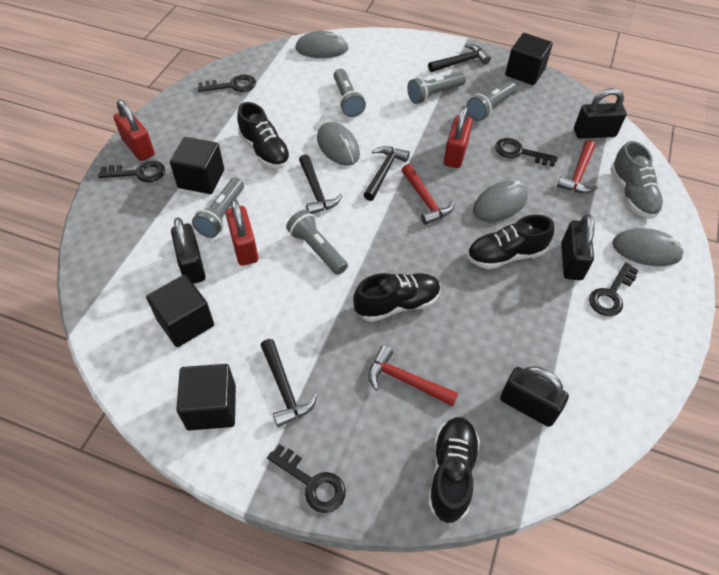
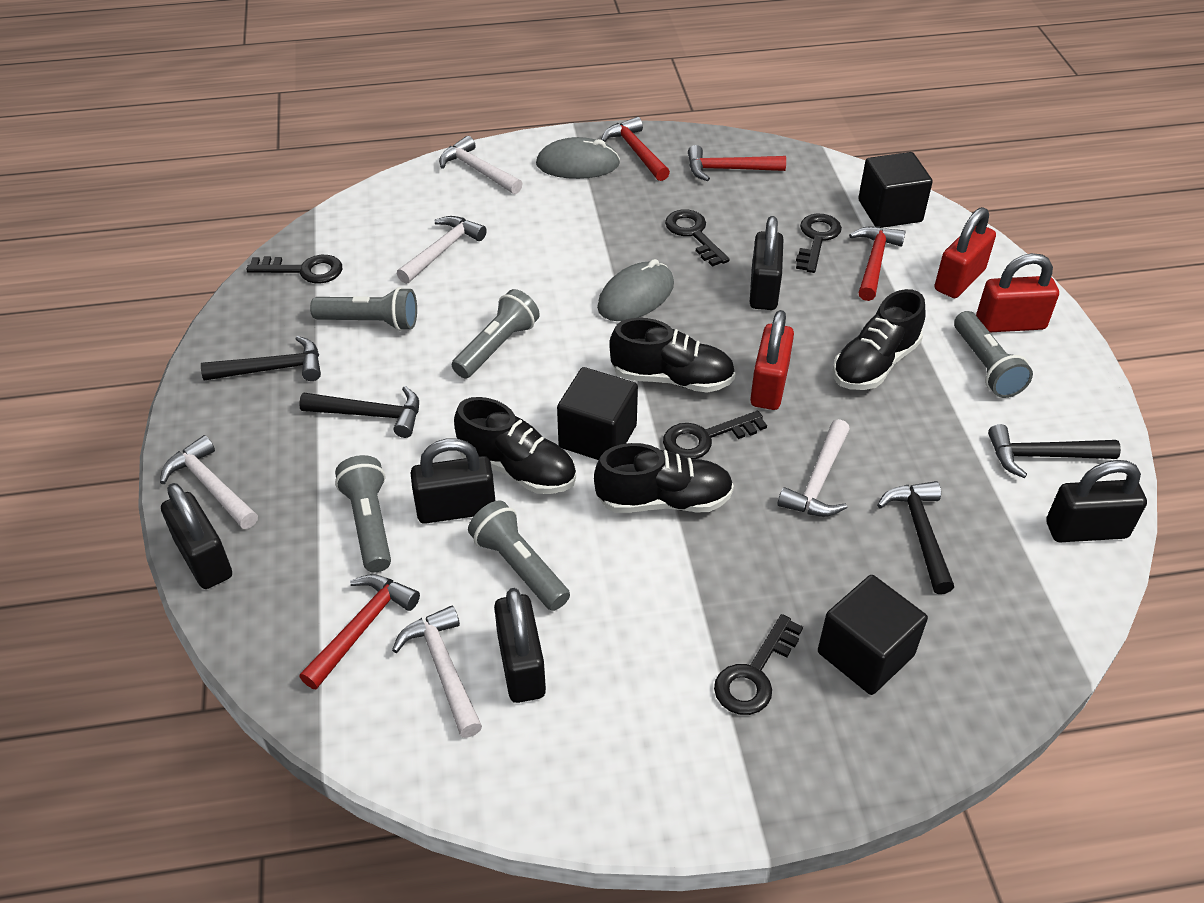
black cube: [146,275,214,347] [170,137,224,194] [176,364,236,431] [505,33,553,85] = 4 -> [557,367,638,460] [818,575,928,695] [858,152,933,228] = 3
black padlock: [171,217,205,284] [500,366,569,427] [561,214,594,280] [574,88,627,139] = 4 -> [161,483,232,589] [411,438,495,524] [494,588,546,703] [750,216,783,310] [1046,460,1147,542] = 5
grey mouse: [295,31,349,58] [317,122,360,166] [473,181,528,222] [612,228,684,266] = 4 -> [536,137,620,179] [597,259,674,321] = 2
grey shoe: [610,141,664,219] = 1 -> none = 0
red hammer: [369,345,458,406] [402,164,454,225] [557,140,597,193] = 3 -> [299,574,420,689] [601,117,670,181] [688,145,786,181] [849,226,906,301] = 4
white hammer: none = 0 -> [160,435,258,529] [392,606,482,737] [397,216,487,284] [439,136,523,194] [777,419,850,517] = 5

